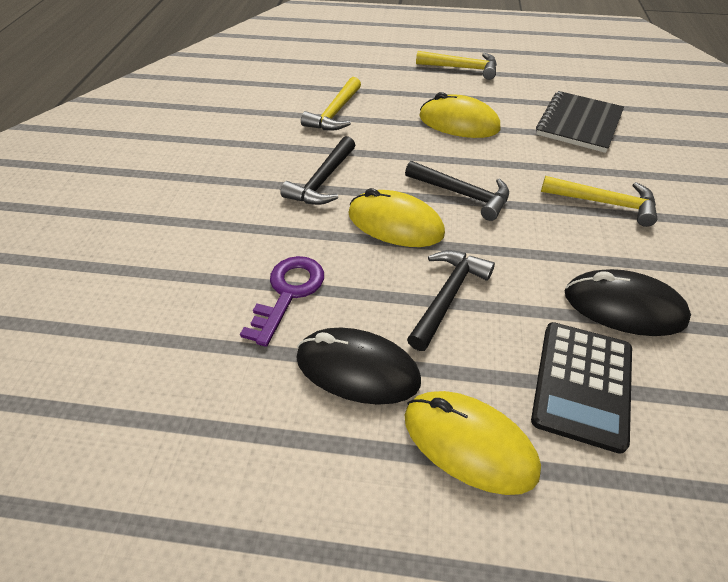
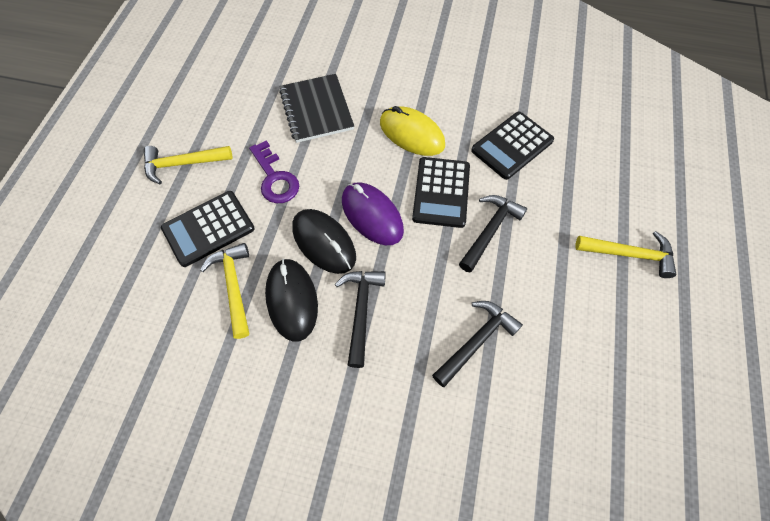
black calculator: [531,322,632,454] = 1 -> [161,191,255,267] [412,157,470,228] [471,112,554,180] = 3
purple mouse: none = 0 -> [342,182,404,245] = 1
yellow mouse: [348,188,445,247] [405,391,541,495] [419,92,500,138] = 3 -> [380,106,445,156] = 1

